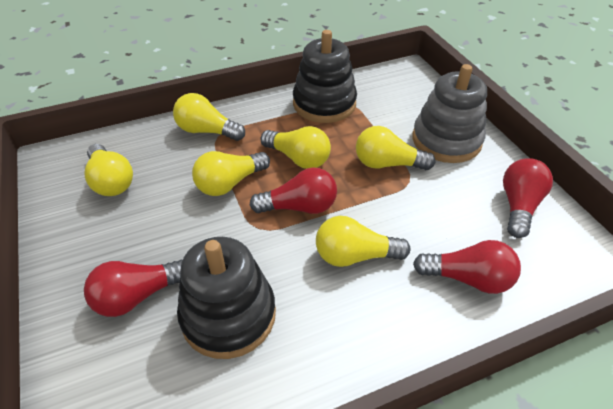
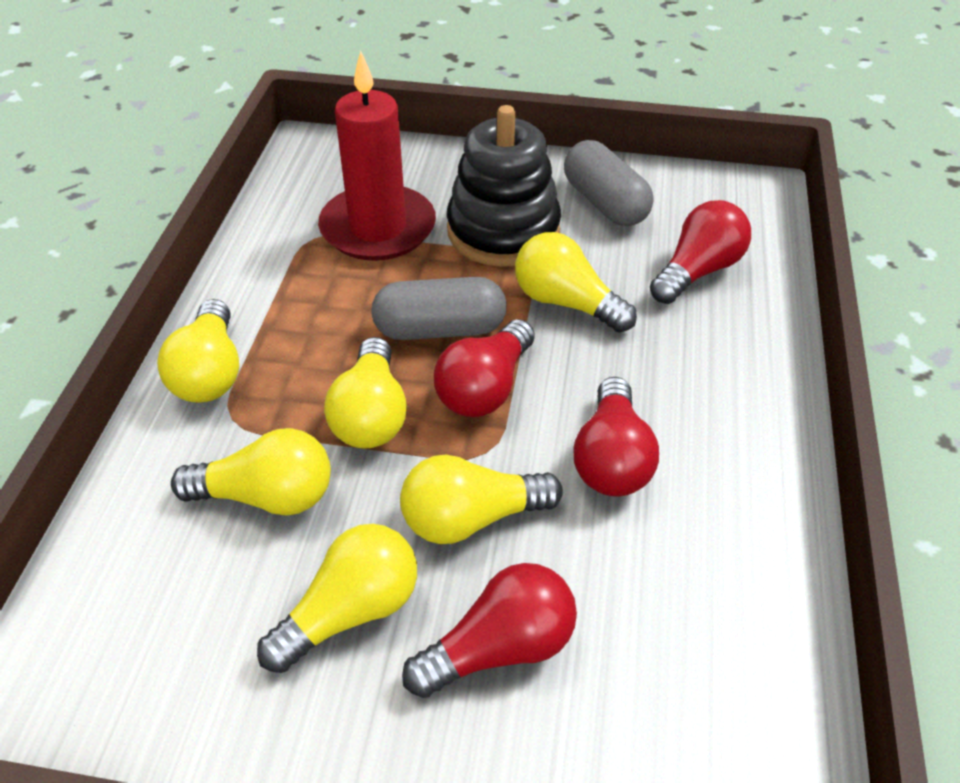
black stacking toy: [177,237,276,359] [293,30,357,123] = 2 -> [447,105,561,267] = 1
grey capsule: none = 0 -> [371,277,507,340] [564,140,653,226] = 2
grey stacking toy: [412,64,487,163] = 1 -> none = 0
red candle: none = 0 -> [318,51,436,261] = 1

